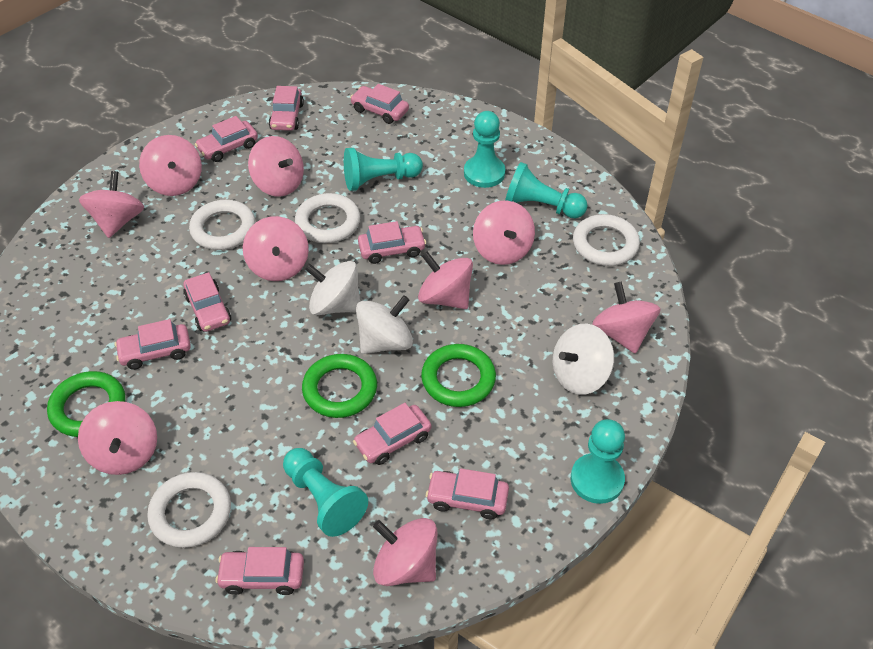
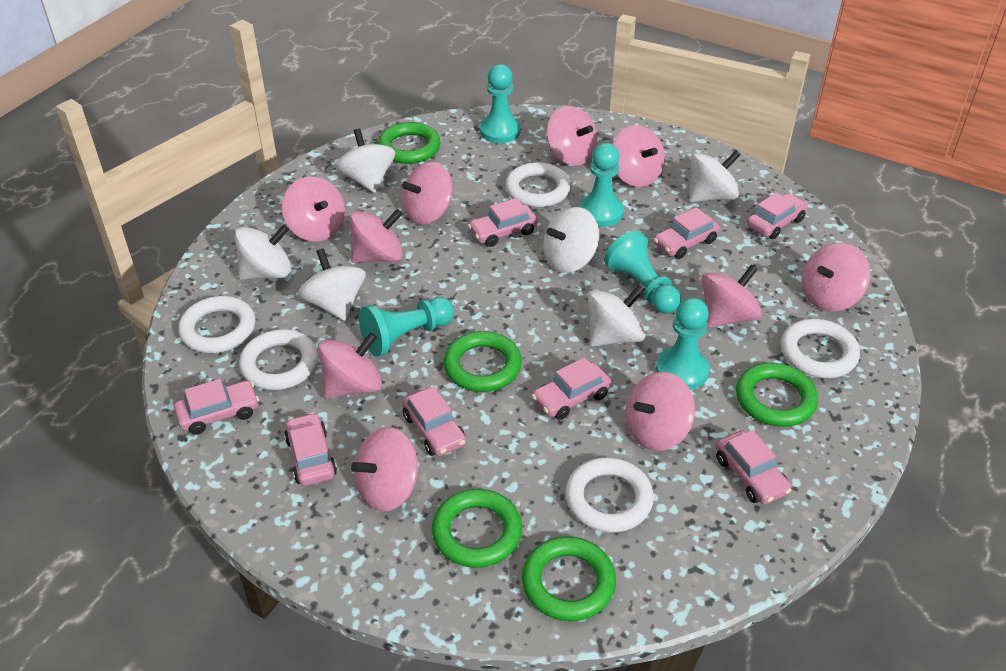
green ring: [47,371,125,437] [302,354,377,418] [421,344,496,407] = 3 -> [378,122,441,164] [432,489,522,568] [443,331,522,392] [522,536,616,621] [736,363,818,427] = 5
pink car: [115,319,191,370] [183,272,231,332] [195,116,258,162] [215,547,304,595] [269,86,304,131] [350,84,409,124] [353,403,431,465] [358,221,426,264] [426,468,509,520] = 9 -> [174,379,259,435] [284,412,337,486] [402,386,466,456] [468,198,538,247] [532,358,611,420] [653,207,720,259] [716,430,792,504] [747,192,808,239] = 8
pink spinning top: [78,401,157,475] [79,171,144,238] [139,135,202,196] [243,216,309,281] [248,136,304,197] [373,518,437,586] [418,251,473,309] [473,200,535,265] [592,281,661,354] = 9 -> [282,176,345,242] [318,332,382,399] [350,209,403,263] [351,427,418,512] [402,162,453,225] [547,106,597,166] [613,125,665,187] [626,372,695,451] [702,264,762,328] [802,243,870,312] = 10
white ring: [147,472,231,548] [189,200,255,250] [295,193,360,243] [573,214,640,266] = 4 -> [178,296,255,353] [239,330,318,390] [505,162,571,207] [565,457,654,533] [781,319,860,378] = 5
white spinning top: [304,261,360,315] [356,295,413,354] [553,324,614,395] = 3 -> [235,224,292,280] [298,248,366,321] [335,129,396,193] [543,207,599,273] [588,285,646,346] [689,150,741,202] = 6

